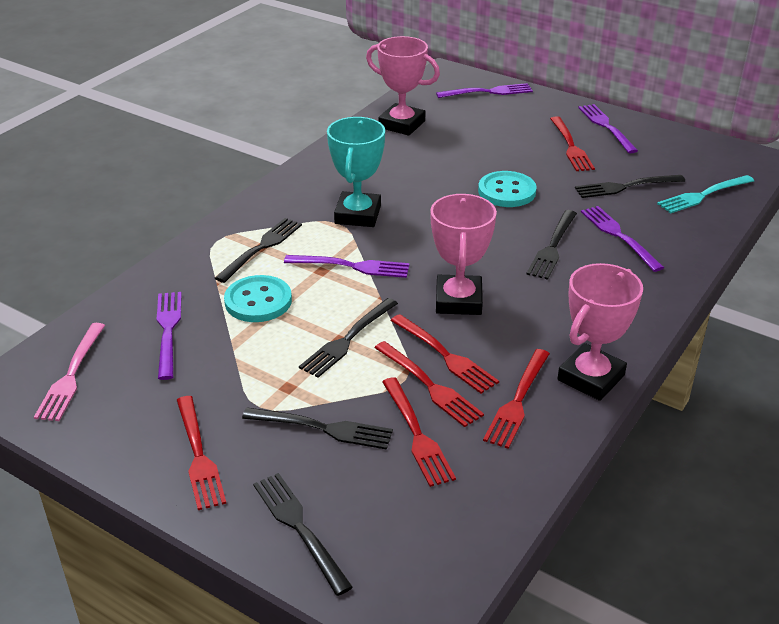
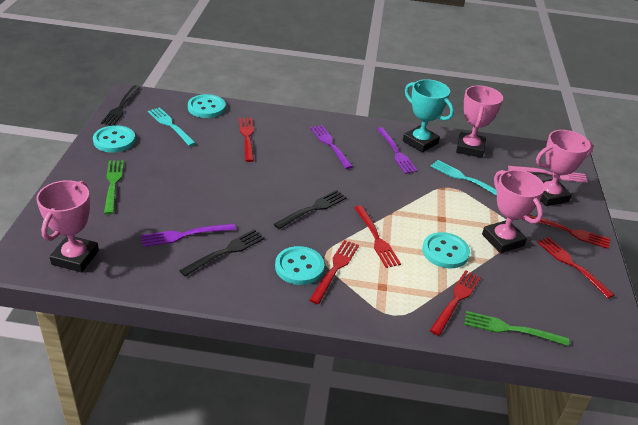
black fork: [215,218,302,283] [242,407,393,450] [253,473,353,596] [299,298,398,378] [526,210,577,280] [575,175,685,198] = 6 -> [101,85,140,126] [179,229,265,276] [274,190,347,229] = 3
green fork: none = 0 -> [104,160,124,214] [464,311,569,346] = 2
pink trophy: [366,36,440,136] [430,194,497,315] [558,263,643,401] = 3 -> [36,180,99,272] [456,85,503,158] [482,170,545,253] [536,130,593,206] = 4
purple fork: [157,292,182,380] [284,255,410,278] [436,83,533,98] [578,104,638,153] [581,206,664,272] = 5 -> [141,223,236,247] [310,125,353,169] [377,127,418,174] = 3
turquoise button: [224,275,292,322] [478,171,537,207] = 2 -> [93,125,135,153] [188,94,226,118] [275,246,324,285] [422,232,470,269] = 4
turquoise fork: [657,175,754,214] = 1 -> [148,107,196,146] [430,160,497,196] = 2

